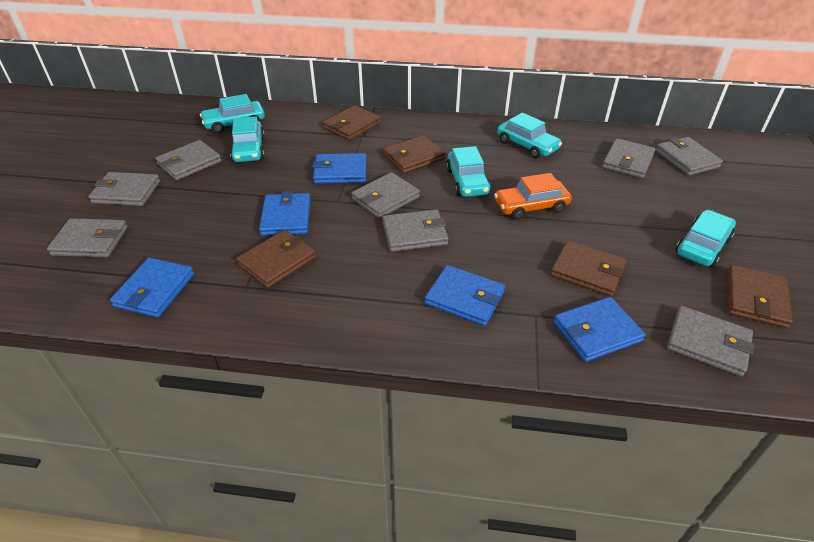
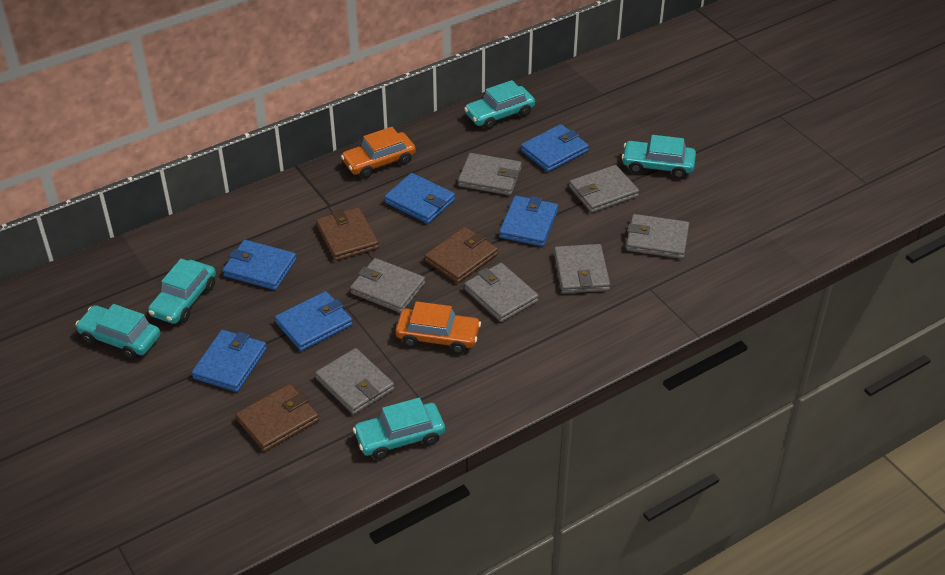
blue wallet: [110,258,194,318] [259,191,311,236] [312,153,366,184] [425,265,505,326] [553,297,645,362] = 5 -> [192,330,267,392] [222,240,297,290] [275,291,353,351] [384,173,455,224] [499,196,558,247] [521,124,589,172] = 6
brown wallet: [236,230,316,288] [323,105,381,140] [383,135,445,173] [550,240,627,297] [727,265,793,328] = 5 -> [235,384,319,452] [316,207,379,261] [425,227,498,283] = 3
grey wallet: [47,218,128,257] [88,172,160,206] [156,140,221,180] [351,172,420,219] [382,209,448,252] [602,138,656,178] [656,137,723,176] [667,306,754,377] = 8 -> [315,348,394,415] [350,258,425,313] [458,153,522,195] [464,263,539,322] [554,244,610,294] [569,165,639,213] [626,214,689,259] = 7
orange car: [494,173,572,220] = 1 -> [341,127,416,178] [396,301,481,354] = 2

